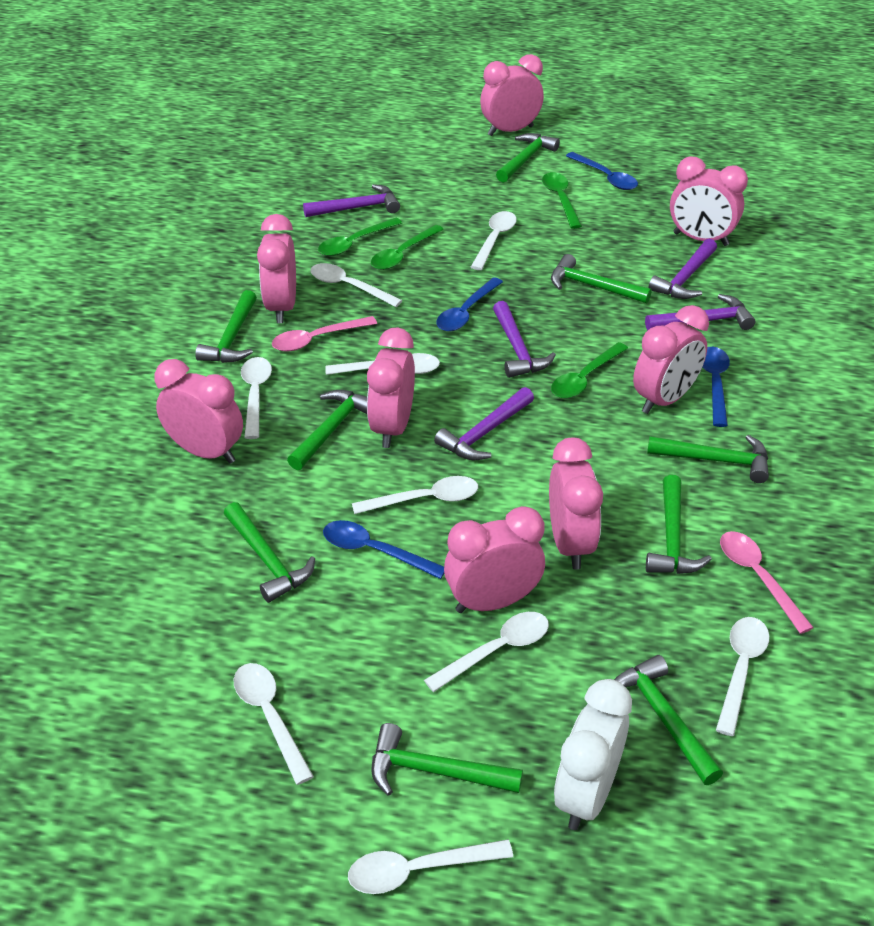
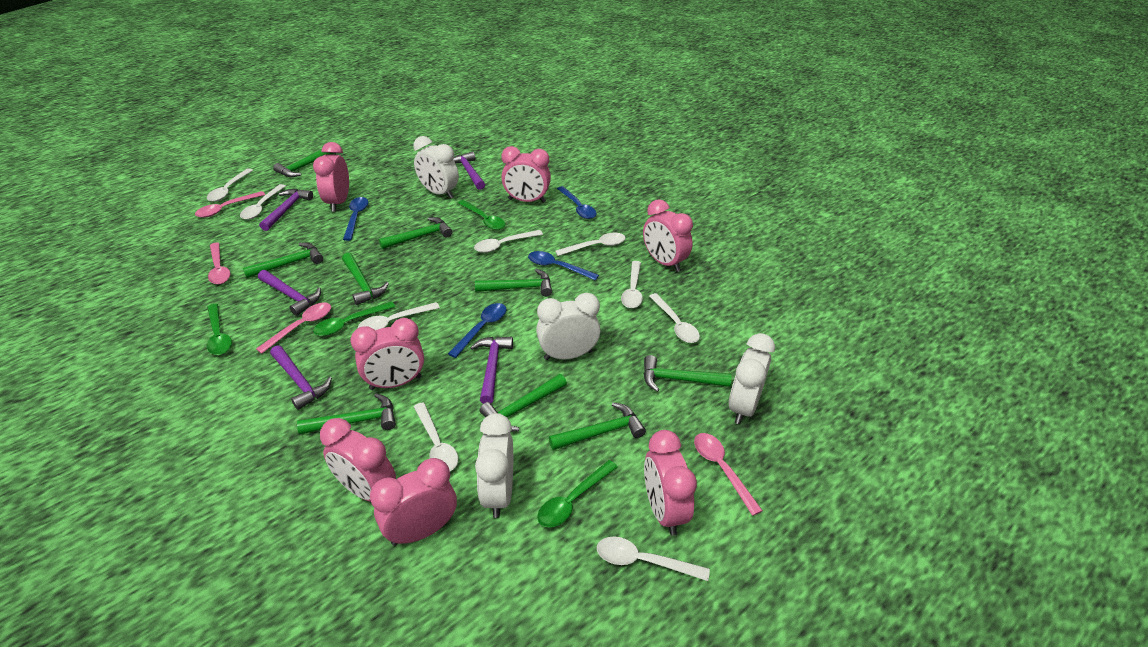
pink clock: [154,359,243,464] [257,214,296,323] [367,327,415,448] [444,506,545,613] [480,54,544,136] [549,438,603,570] [633,305,709,414] [670,157,748,246] = 8 -> [313,142,349,212] [320,418,396,502] [350,318,424,390] [370,458,457,546] [501,146,551,203] [643,199,693,272] [644,430,697,535] = 7
pink spoon: [272,316,377,352] [720,531,814,634] = 2 -> [195,191,265,218] [208,243,230,284] [256,303,331,354] [694,433,763,516] = 4
white clock: [554,679,632,830] = 1 -> [413,136,459,199] [475,413,513,518] [536,293,601,360] [729,333,775,424] = 4

